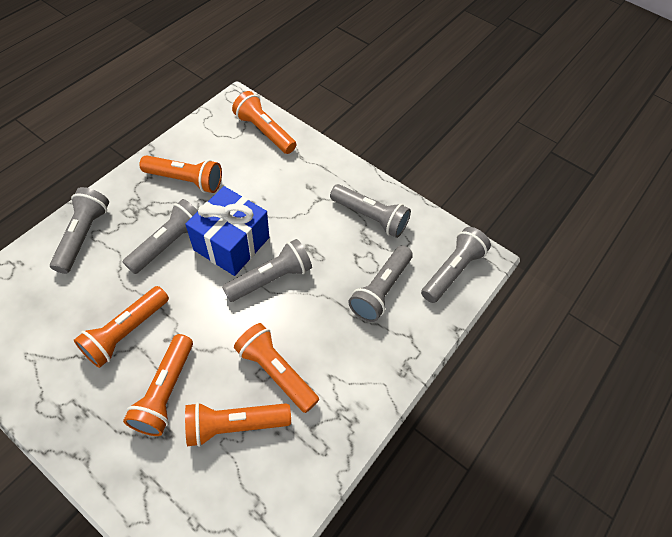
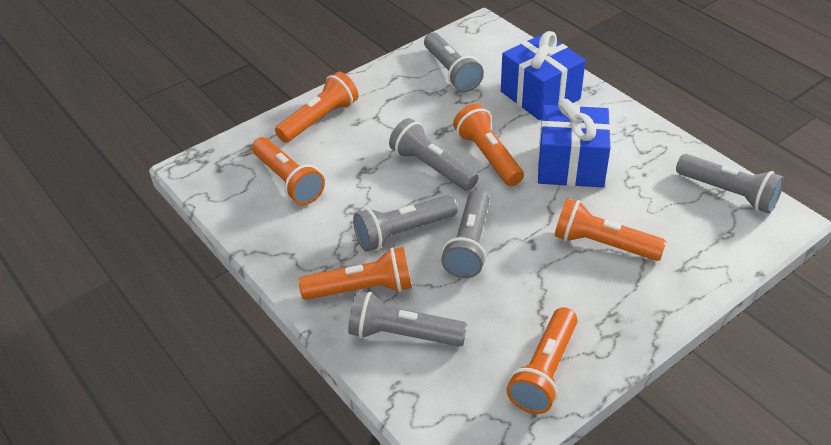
blue gift: [185,186,269,276] = 1 -> [501,31,586,120] [538,99,611,188] = 2

